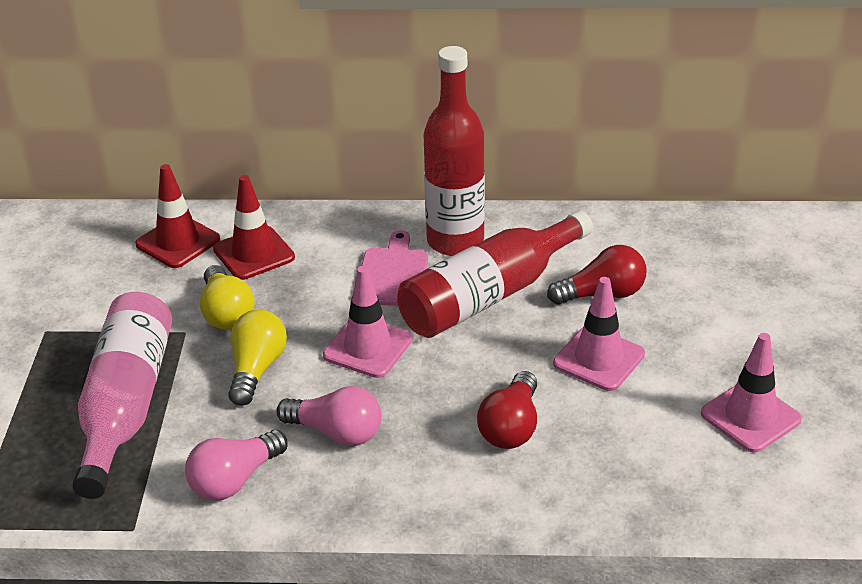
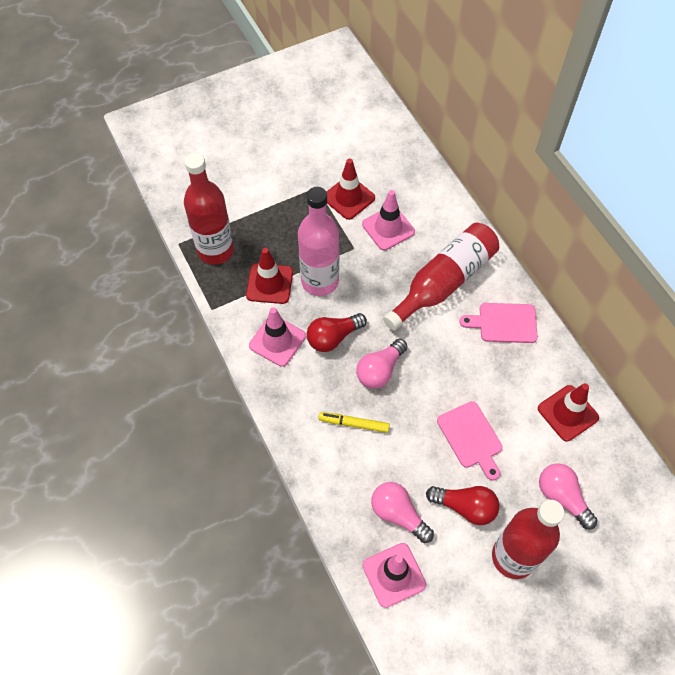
pink cutting board: [362,230,428,306] = 1 -> [437,401,503,481] [459,303,538,343] = 2
pink light bulb: [185,430,287,501] [277,386,381,446] = 2 -> [356,339,408,389] [371,482,434,543] [539,463,598,529] = 3
red bottle: [397,210,593,338] [424,46,485,256] = 2 -> [184,153,234,265] [383,223,499,331] [492,500,565,579] = 3
red traffic cone: [135,164,220,268] [213,175,295,280] = 2 -> [246,248,293,304] [326,159,375,220] [538,383,599,441] = 3
yellow light bulb: [200,265,255,330] [228,310,287,406] = 2 -> none = 0
yellow marker: none = 0 -> [318,412,390,433] = 1

